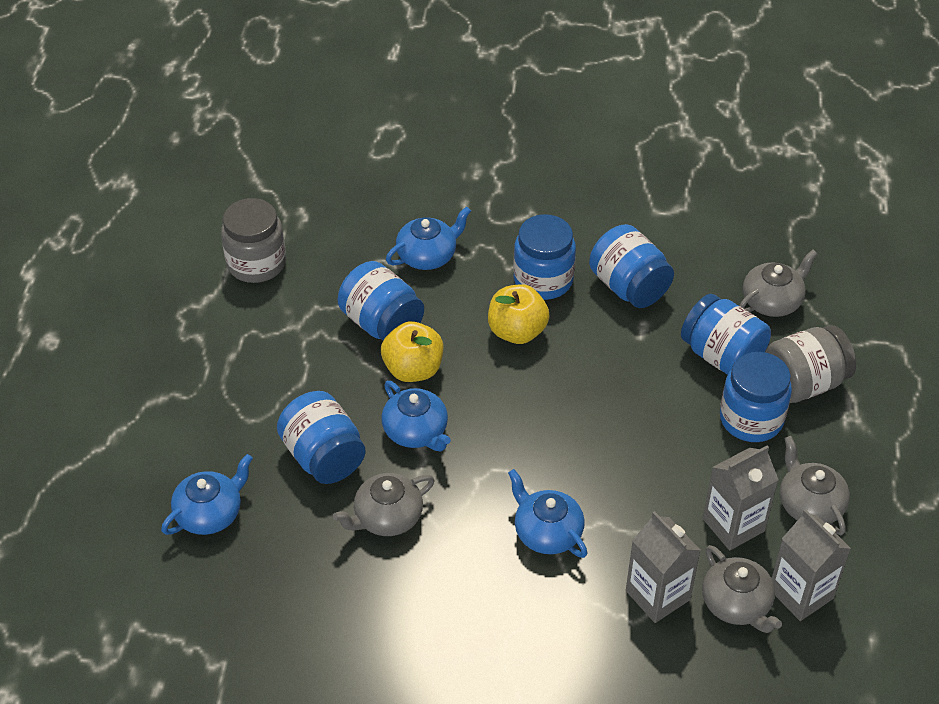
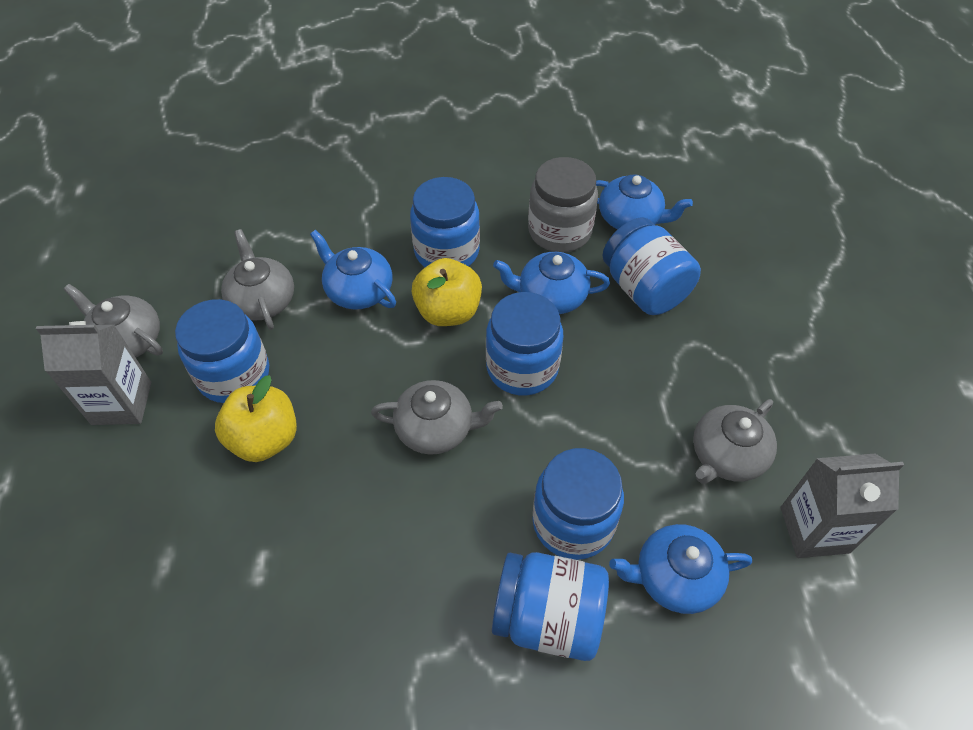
grey carton: [626,511,701,623] [703,445,778,550] [772,509,851,621] = 3 -> [36,321,151,425] [781,454,904,558] = 2
grey jar: [221,198,286,283] [765,325,856,403] = 2 -> [528,157,598,252] = 1

